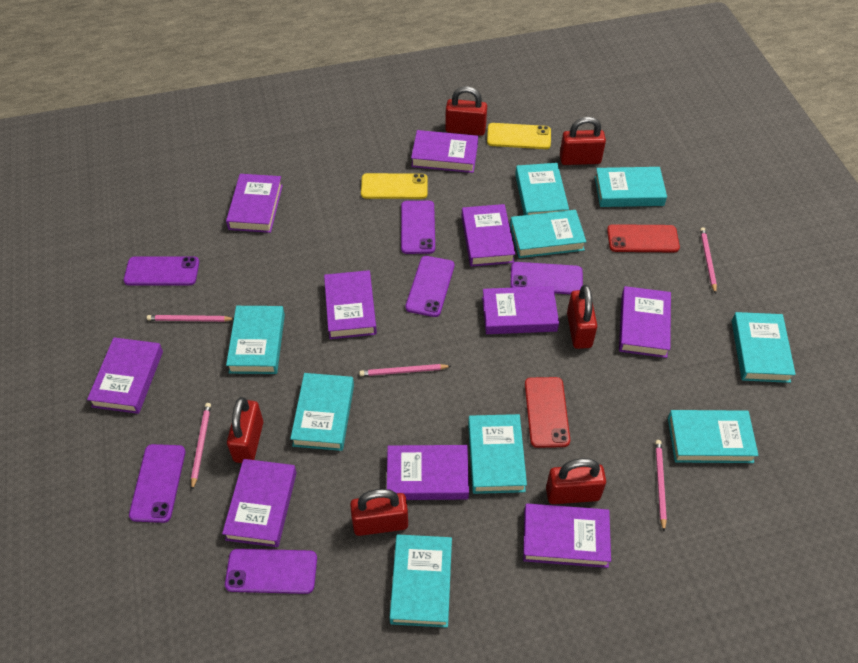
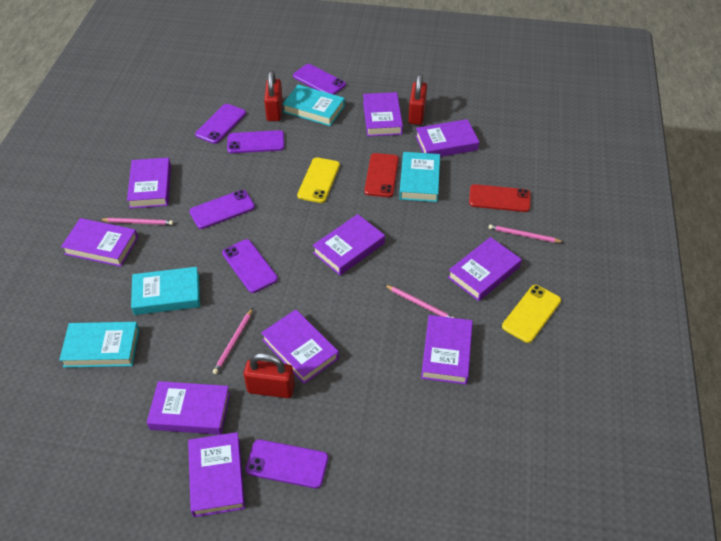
pink pencil: [147,315,234,322] [191,403,211,490] [359,364,451,376] [655,440,667,531] [700,227,717,294] = 5 -> [100,218,173,225] [213,308,253,374] [385,285,455,318] [489,225,563,243] = 4
red padlock: [227,397,263,463] [350,489,408,536] [445,86,487,136] [546,458,606,504] [560,116,606,165] [567,285,597,349] = 6 -> [244,353,295,398] [264,70,283,121] [408,74,427,125] = 3
turquoise book: [226,306,285,374] [290,373,354,451] [390,534,452,628] [468,414,527,494] [510,210,586,258] [515,163,569,215] [595,167,667,207] [668,410,759,463] [732,312,796,383] = 9 -> [59,322,139,368] [131,267,200,315] [282,85,345,126] [399,152,440,202] = 4

